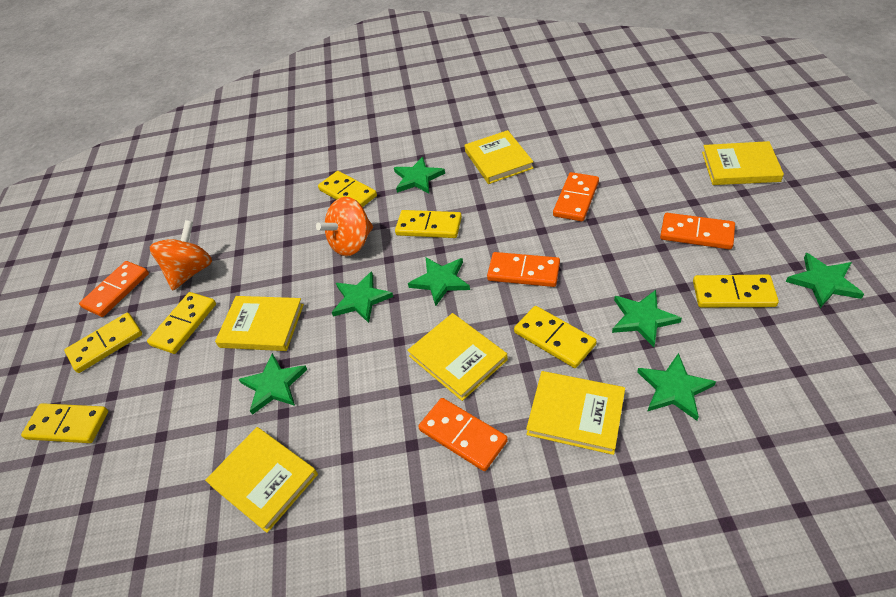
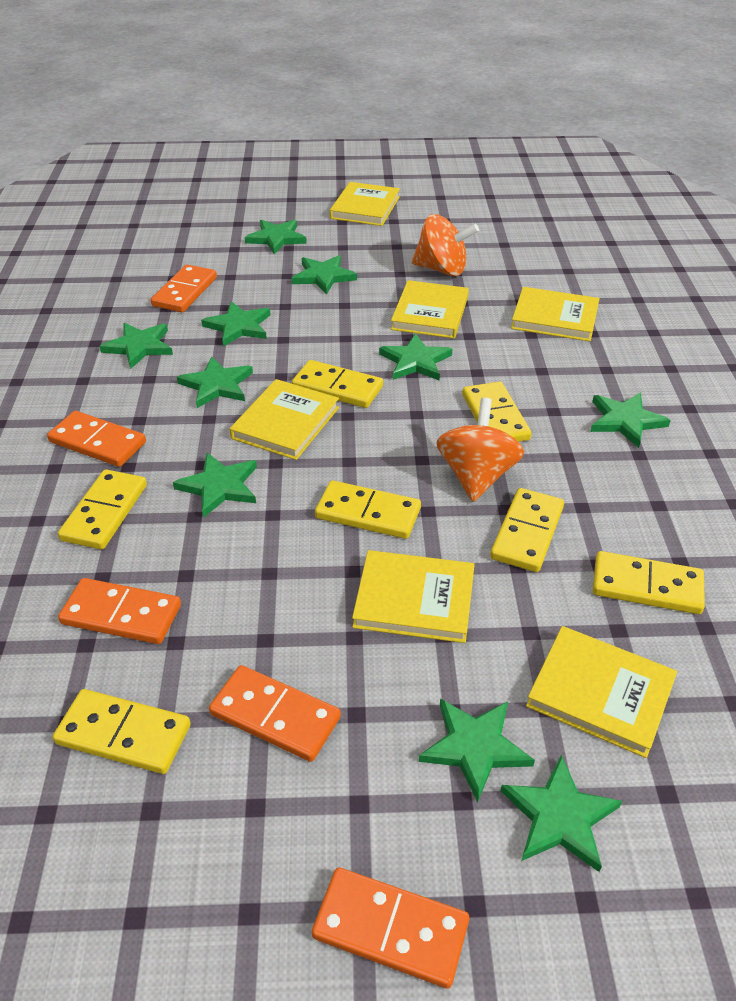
green star: [238,353,307,415] [332,272,393,323] [394,157,445,193] [408,258,470,306] [612,290,682,347] [637,353,716,421] [786,253,864,308] = 7 -> [99,323,173,369] [173,453,257,518] [177,357,253,408] [201,301,271,346] [245,220,307,254] [292,255,357,295] [379,334,453,380] [419,699,535,803] [501,755,622,872] [590,392,671,448] = 10

